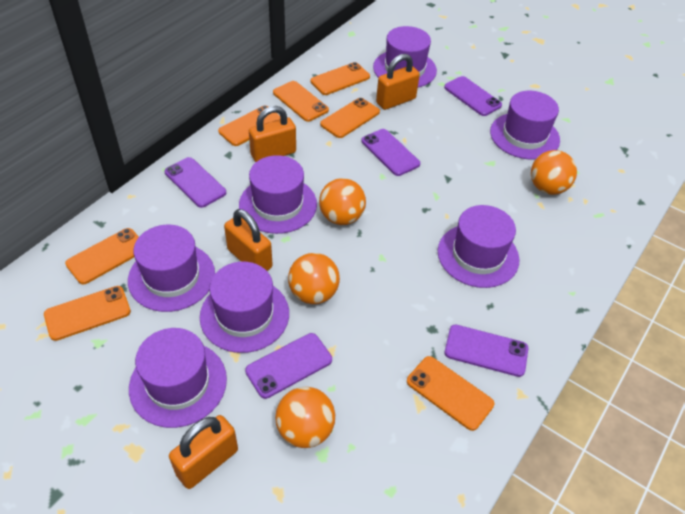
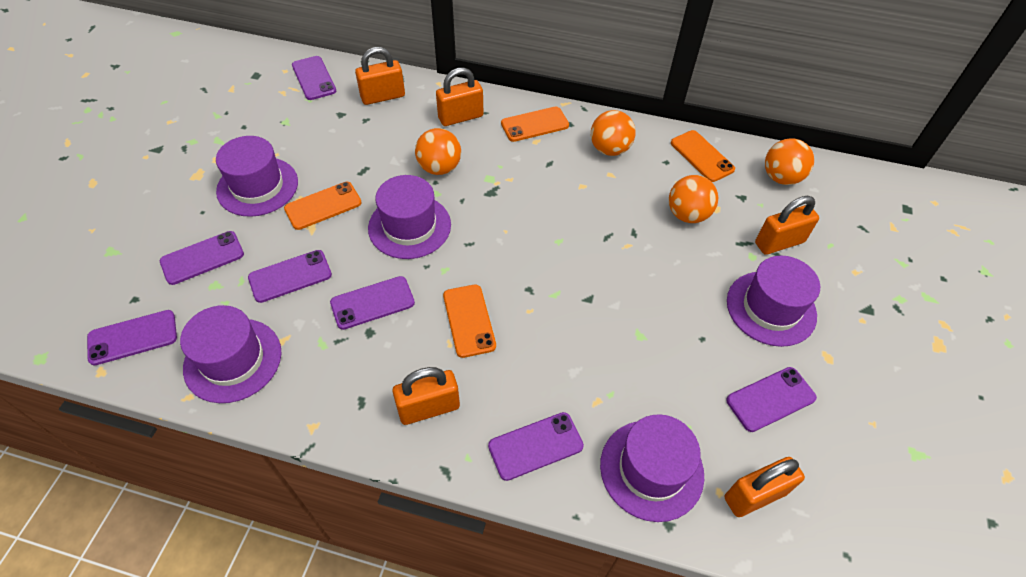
orange padlock: [169,415,238,489] [224,209,273,271] [249,106,296,162] [376,54,420,110] = 4 -> [355,47,405,105] [392,367,460,425] [436,68,484,126] [725,457,805,517] [755,196,819,255] = 5
orange phone: [44,286,131,341] [65,228,139,284] [218,105,280,146] [273,81,329,122] [310,62,370,95] [320,98,380,138] [407,356,494,431] = 7 -> [284,182,362,230] [443,284,496,358] [501,106,569,142] [671,130,735,182] = 4
purple hat: [128,225,215,312] [129,328,227,428] [200,262,289,353] [239,155,317,234] [373,26,437,87] [438,205,519,288] [490,91,560,159] = 7 -> [180,305,281,403] [216,136,298,217] [368,175,451,259] [600,414,704,522] [727,256,820,347] = 5
purple phone: [164,157,226,208] [245,333,332,399] [361,129,420,176] [444,76,502,116] [445,325,528,377] = 5 -> [87,310,177,365] [160,231,244,285] [248,250,332,303] [292,56,336,100] [330,276,415,330] [488,412,584,481] [726,367,817,432] = 7

